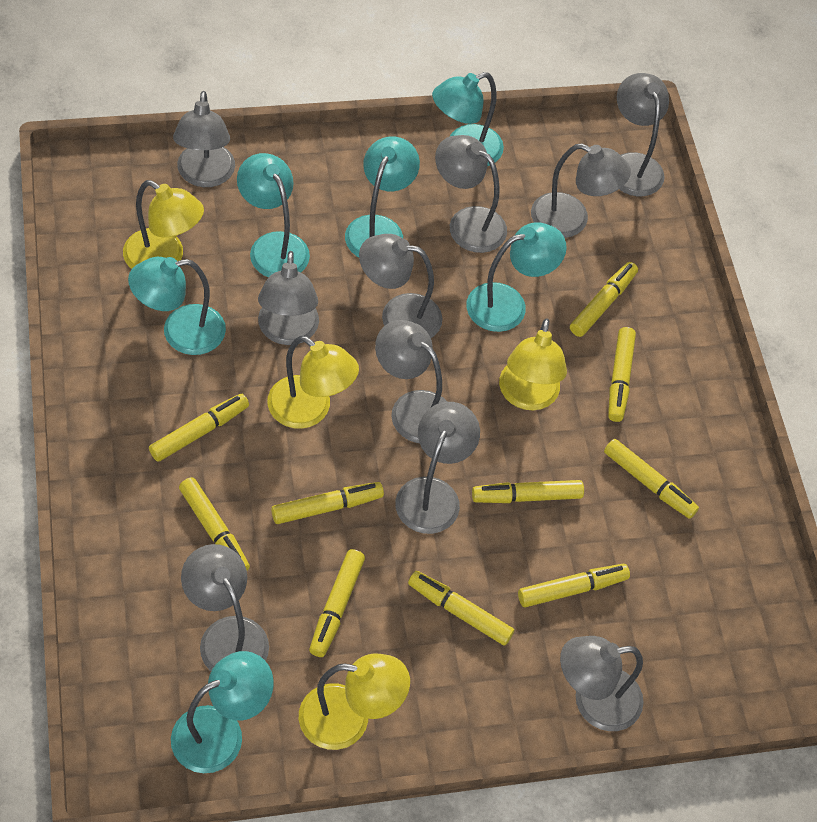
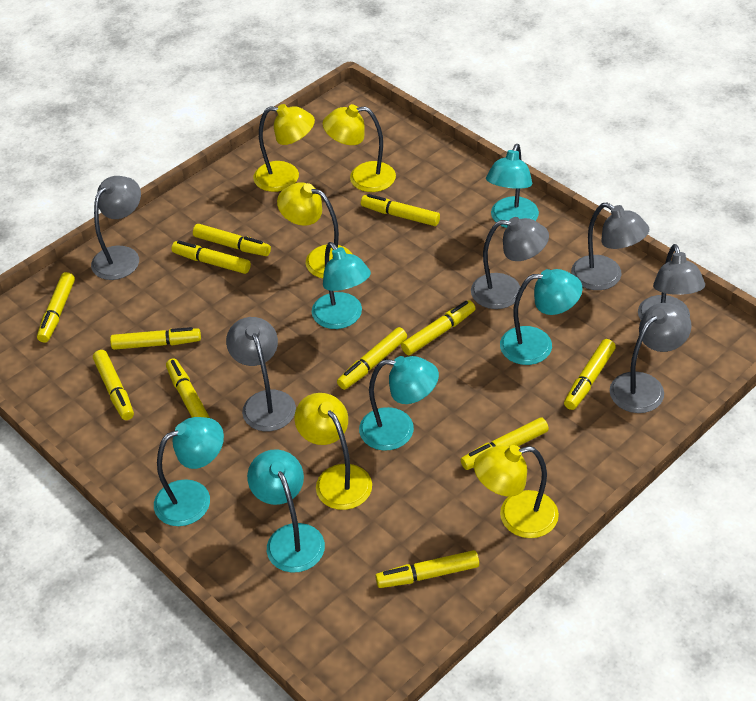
grey lamp: [173,91,235,187] [181,544,269,671] [258,251,319,345] [359,234,442,338] [375,320,447,443] [395,402,480,534] [435,135,507,253] [531,144,631,238] [560,636,644,731] [617,73,669,196] = 10 -> [91,176,141,280] [226,317,296,431] [471,217,549,309] [571,203,649,290] [610,303,692,413] [638,244,705,320] = 6
yellow lamp: [123,180,204,269] [267,336,359,429] [299,653,410,750] [499,318,567,410] = 4 -> [253,104,315,192] [277,182,352,278] [294,393,372,510] [323,104,396,192] [474,445,559,538] = 5
yellow marker: [149,394,249,462] [179,477,250,570] [271,482,384,524] [309,549,365,657] [408,571,514,646] [472,480,584,503] [518,564,630,607] [570,262,638,337] [604,439,699,519] [608,327,636,422] = 10 -> [37,272,75,343] [93,350,134,420] [110,327,201,350] [166,359,210,418] [171,240,251,274] [193,224,271,256] [337,327,407,390] [361,194,440,226] [375,550,479,588] [401,300,476,355] [461,417,549,470] [564,339,616,410] = 12

